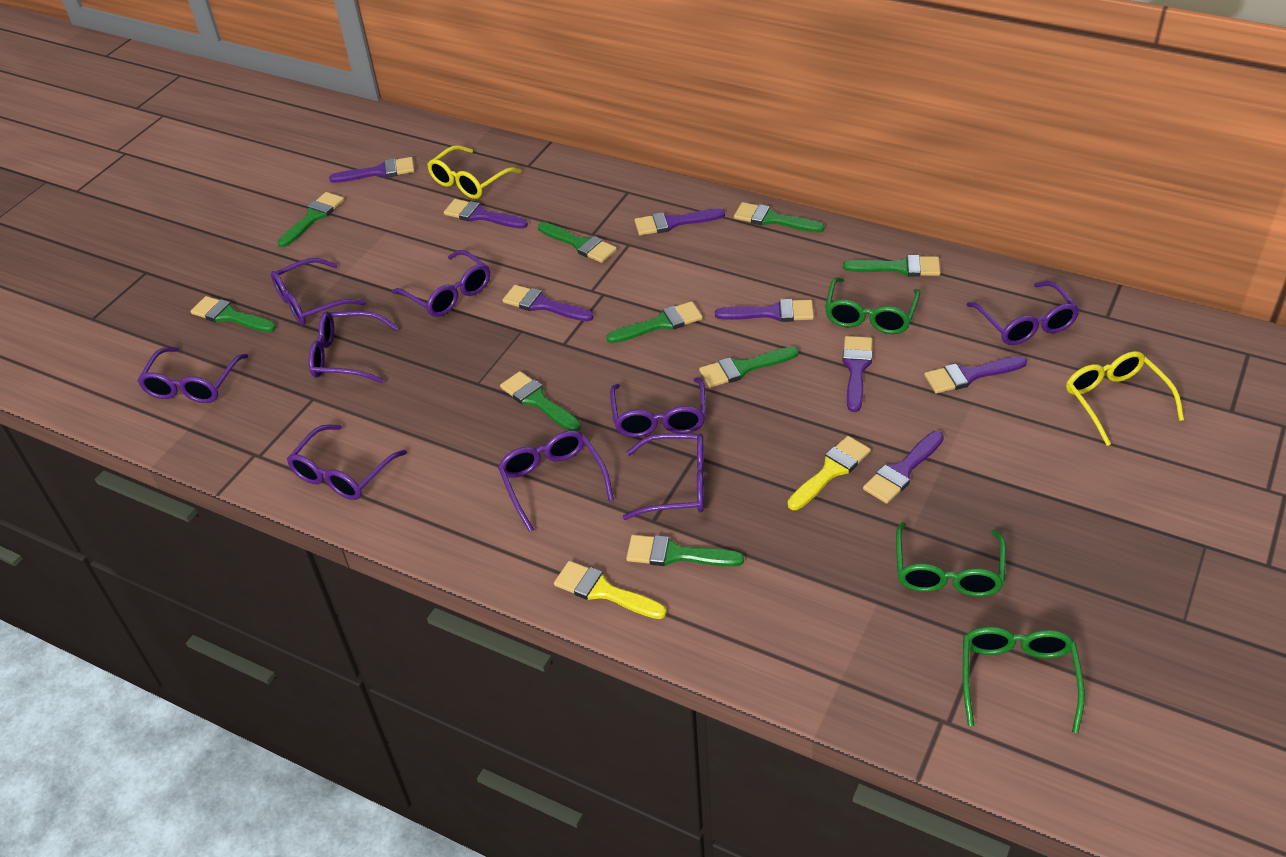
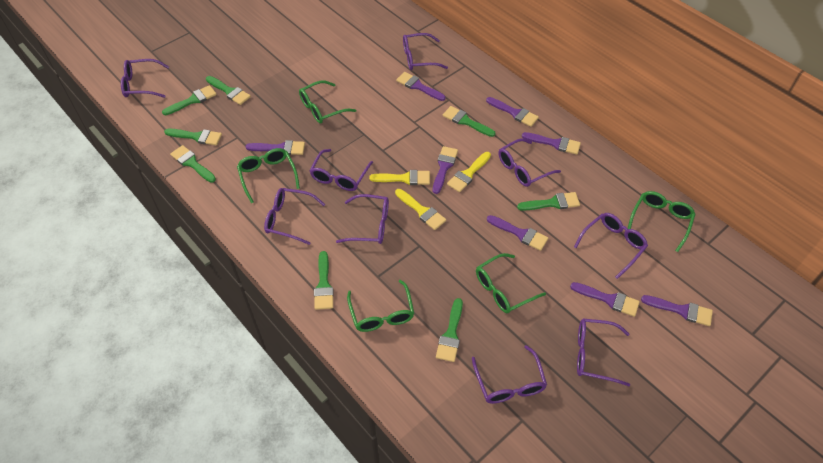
green brush: [191,296,276,332] [277,192,344,247] [500,371,581,431] [538,222,617,263] [606,301,703,343] [626,535,744,567] [699,346,799,388] [734,202,825,233] [843,255,941,277] = 9 -> [162,85,217,115] [164,129,222,145] [170,145,216,183] [206,76,251,105] [314,251,334,310] [436,298,463,362] [443,106,495,137] [517,192,580,211] = 8
green glasses: [825,277,920,334] [896,522,1006,597] [963,627,1085,733] = 3 -> [237,148,300,203] [299,81,356,123] [347,280,414,332] [476,253,546,313] [628,191,695,252] = 5
yellow brush: [554,561,667,619] [788,436,871,510] = 2 -> [369,170,430,185] [395,189,446,230] [447,152,491,192] = 3
yellow glasses: [427,145,522,199] [1066,351,1184,446] = 2 -> none = 0

